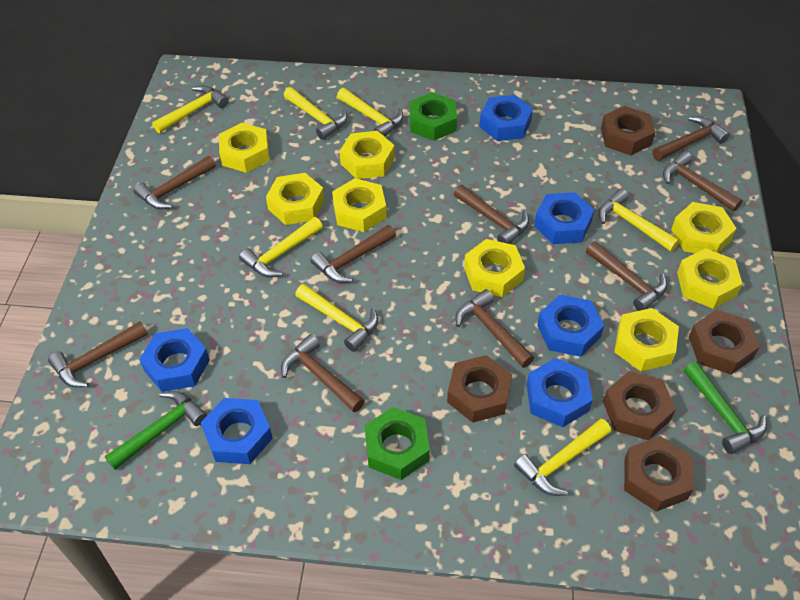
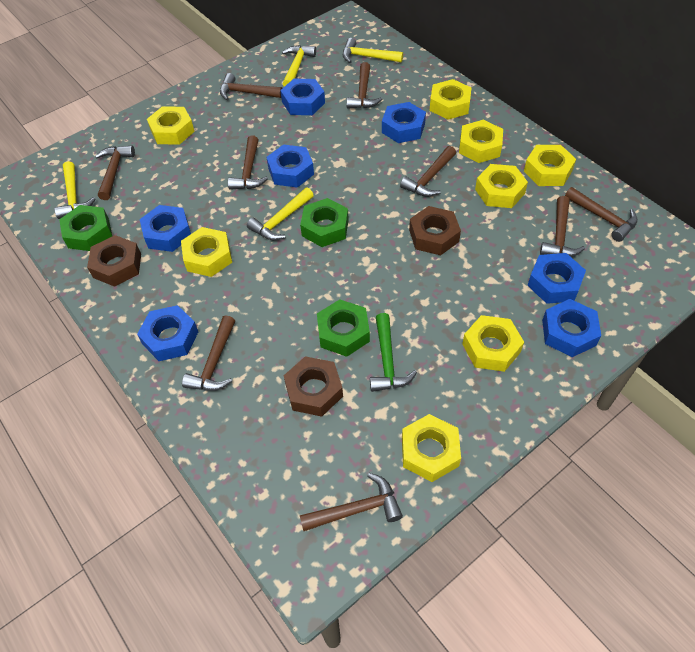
blue nut: [139,328,210,392] [201,398,273,464] [480,95,533,141] [527,358,593,427] [534,192,594,244] [537,295,604,357] = 6 -> [137,305,198,361] [140,205,191,252] [266,144,314,188] [280,79,325,115] [382,102,426,143] [527,253,586,304] [542,299,601,357] = 7
brown nut: [447,355,512,423] [601,106,655,155] [603,371,676,440] [624,436,694,512] [689,309,760,375] = 5 -> [87,235,141,287] [283,356,343,417] [409,206,461,255] = 3
green hammer: [105,391,207,470] [684,361,767,454] = 2 -> [370,313,417,392] = 1
green nut: [365,407,430,480] [410,92,457,141] = 2 -> [59,205,112,251] [300,198,349,247] [317,299,370,357] = 3
yellow hammer: [152,85,229,133] [239,217,323,278] [284,87,347,140] [295,284,378,352] [337,88,404,137] [514,419,611,496] [598,189,680,252] = 7 -> [54,161,96,219] [247,188,314,240] [282,45,316,87] [343,38,403,63] = 4

